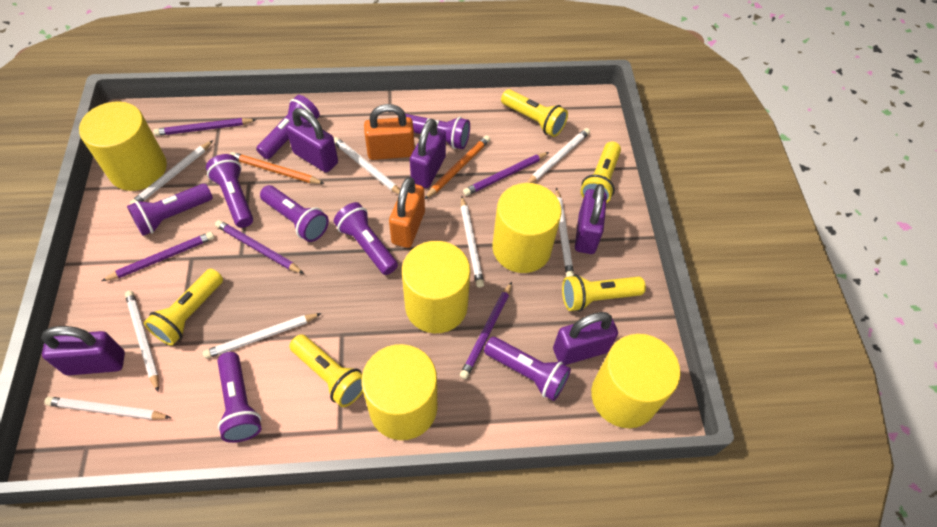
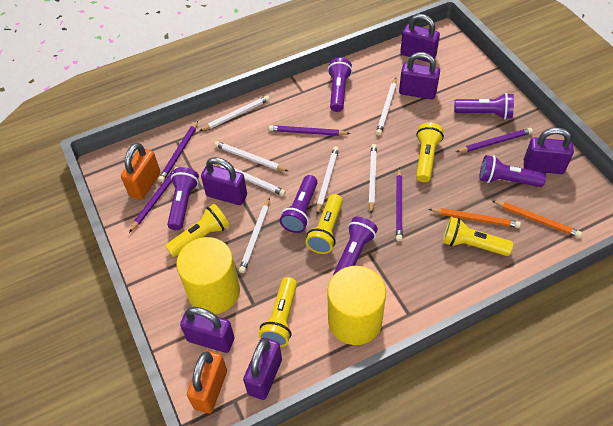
purple flashlight: [127,184,213,236] [206,154,253,228] [218,352,262,443] [256,95,320,159] [260,185,329,242] [334,202,398,275] [405,114,470,149] [484,337,571,401] = 8 -> [167,167,199,230] [280,175,318,233] [328,58,352,112] [333,217,378,276] [454,93,514,119] [479,155,546,187] = 6
purple padlock: [41,326,125,375] [286,108,338,173] [410,119,446,188] [553,312,618,365] [575,184,607,254] = 5 -> [180,307,234,353] [201,157,247,205] [243,337,282,400] [399,52,440,99] [400,14,440,62] [524,128,574,174] = 6
white pencil: [44,397,171,420] [125,291,159,392] [130,140,213,204] [203,313,322,359] [334,137,400,194] [461,196,484,288] [527,128,590,183] [555,188,574,277] = 8 -> [200,95,270,131] [214,141,288,171] [215,164,286,196] [239,197,270,273] [316,146,339,215] [369,144,377,214] [376,78,397,135] = 7
yellow cylinder: [79,101,167,191] [362,344,437,440] [402,241,470,333] [492,183,562,273] [591,334,681,428] = 5 -> [176,237,240,314] [327,266,386,345] = 2

